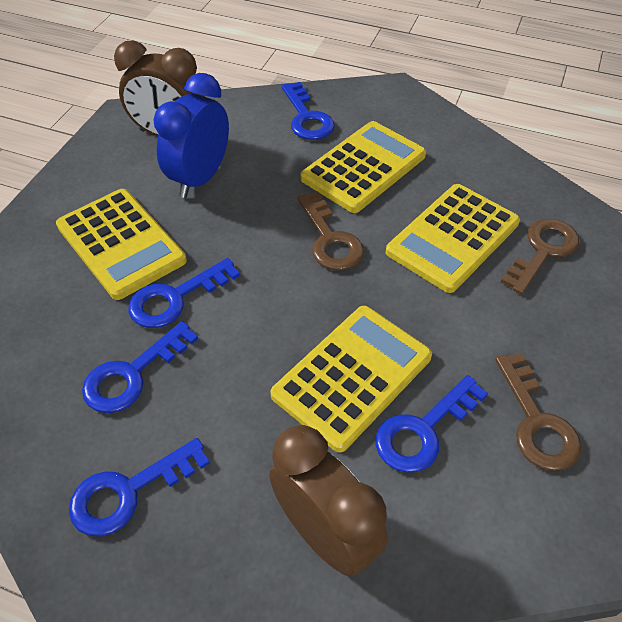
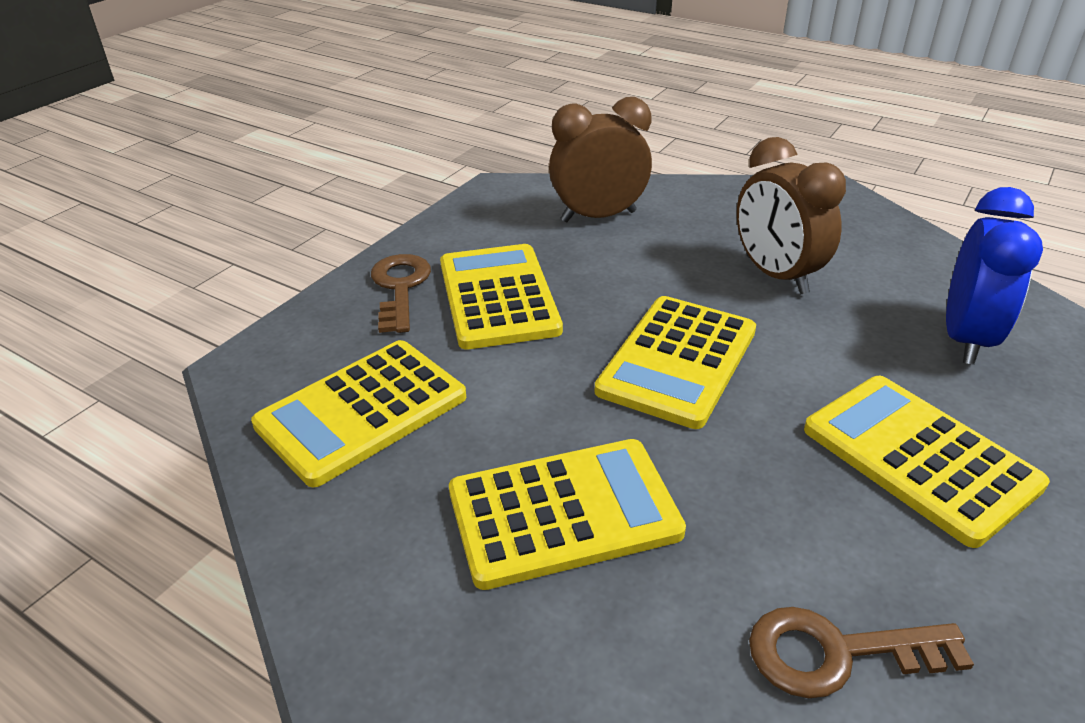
blue key: [69,438,210,537] [82,321,198,413] [129,258,240,328] [282,82,335,140] [376,375,488,473] = 5 -> none = 0
brown key: [297,192,364,270] [495,353,582,471] [501,219,579,294] = 3 -> [371,254,431,333] [749,607,974,698] = 2
yellow calculator: [56,189,187,300] [270,306,432,452] [300,121,426,213] [386,184,520,293] = 4 -> [251,340,466,487] [440,244,563,349] [449,439,686,590] [595,296,756,429] [804,376,1050,548] = 5

